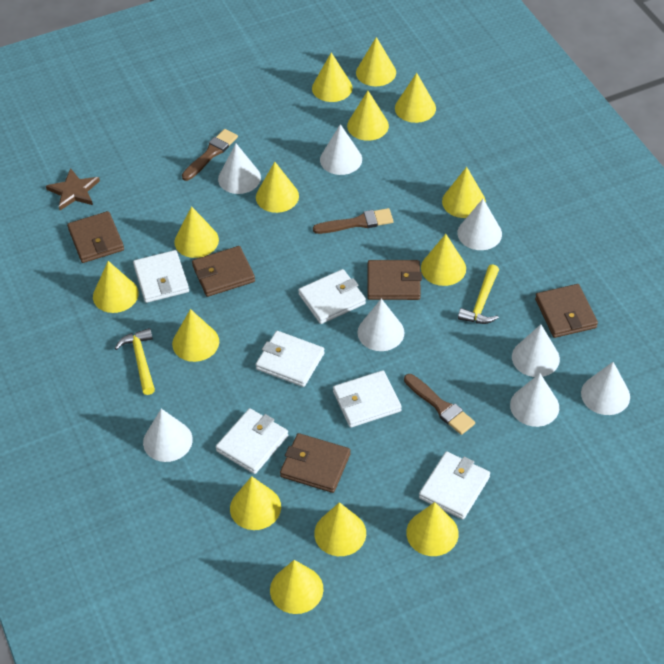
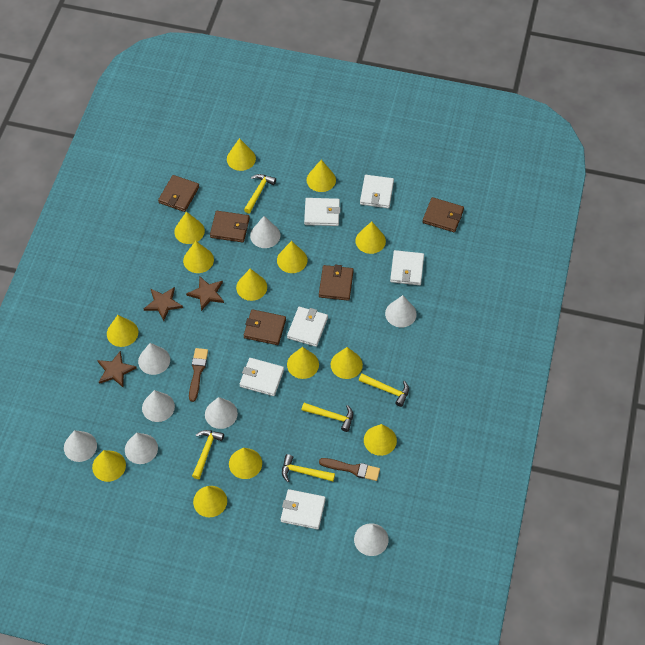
brown brush: [182,129,238,181] [313,208,393,234] [404,374,475,435] = 3 -> [189,348,208,402] [319,458,380,481] = 2
brown star: [46,168,100,210] = 1 -> [97,351,137,387] [144,287,183,321] [186,276,224,311] = 3
yellow hammer: [115,328,155,395] [458,264,499,324] = 2 -> [192,430,224,479] [244,174,276,214] [282,454,335,482] [302,403,353,432] [359,374,409,407] = 5

